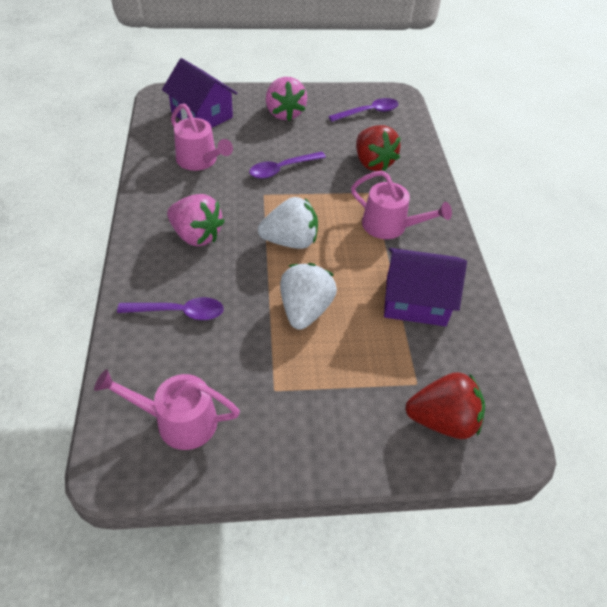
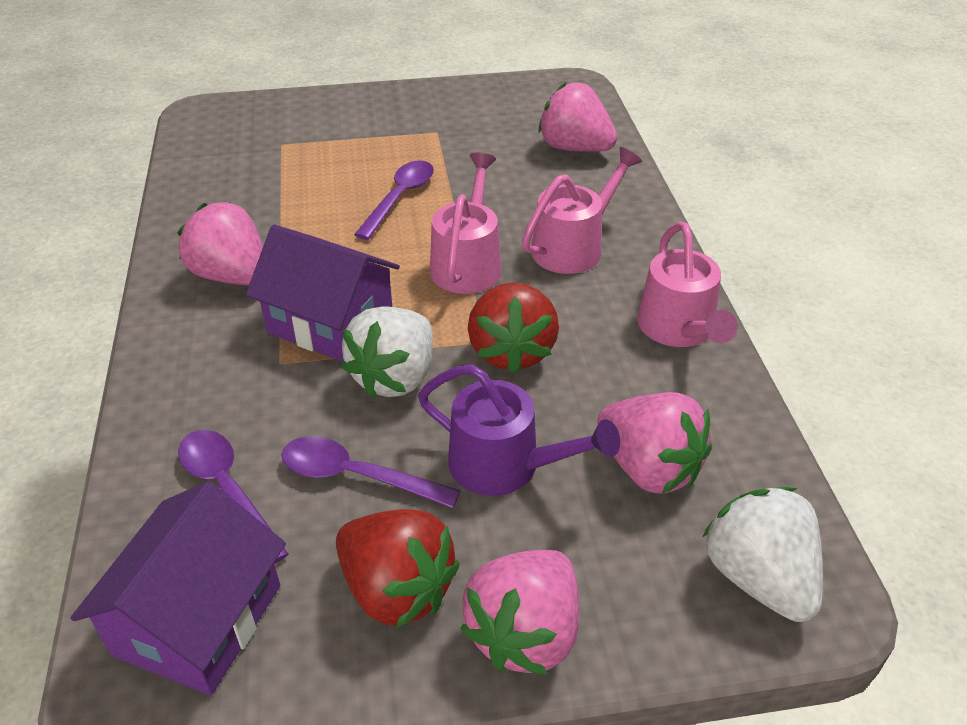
pink strawberry: [167,194,224,246] [266,77,307,121] = 2 -> [178,202,263,285] [460,550,579,675] [538,82,617,152] [597,392,712,494] = 4
purple watering can: none = 0 -> [418,364,620,496] = 1

